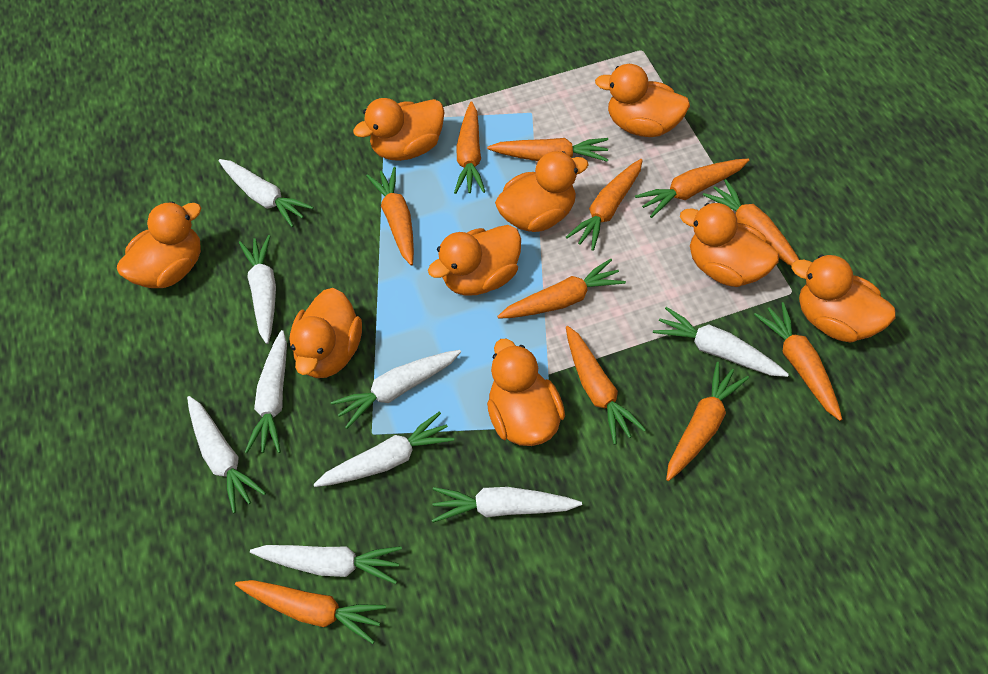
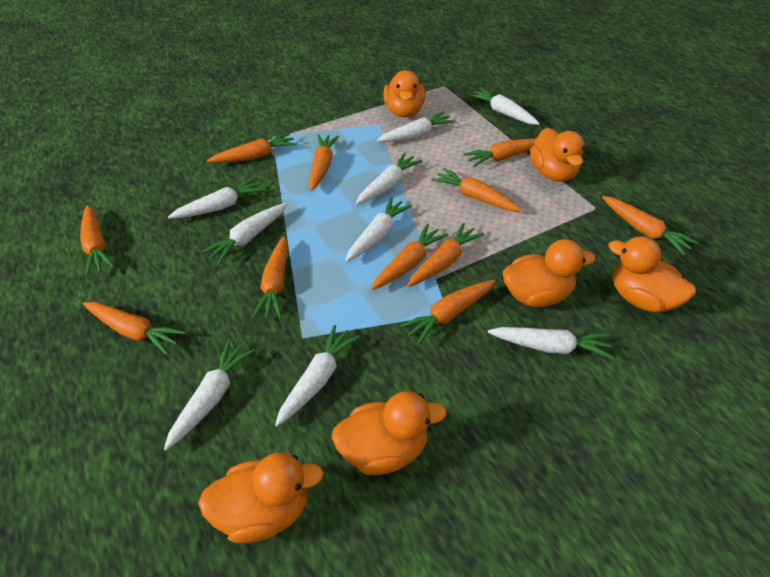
orange duck: [117,202,202,288] [289,288,362,378] [353,98,445,161] [428,225,521,296] [487,339,565,446] [495,151,588,232] [595,64,690,137] [680,203,779,287] [791,255,896,343] = 9 -> [198,453,324,543] [331,391,447,475] [383,70,425,118] [502,239,595,307] [530,127,585,182] [608,236,696,313] = 6

